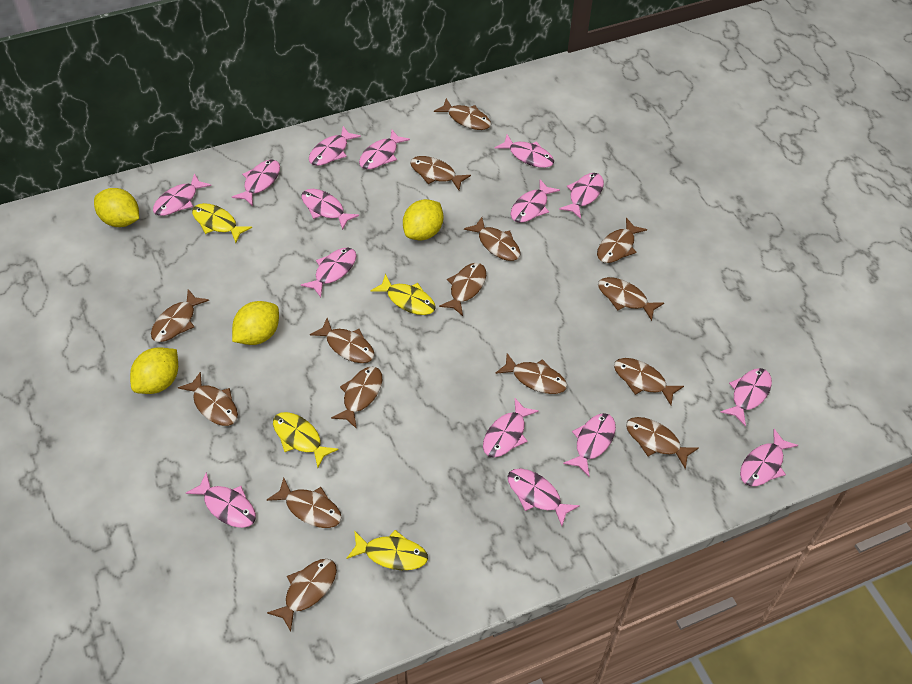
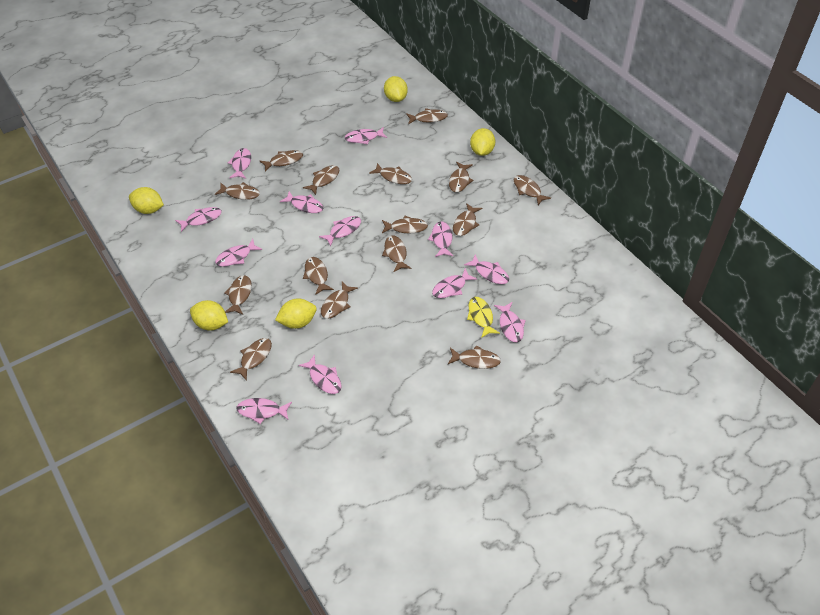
pink fish: [153,173,211,216] [186,472,256,528] [232,160,280,206] [301,189,359,230] [301,248,356,297] [309,126,361,166] [359,130,410,169] [483,398,539,457] [495,135,554,168] [508,469,580,526] [511,180,560,223] [559,173,604,219] [563,413,616,476] [720,368,772,427] [740,429,798,486] = 15 -> [175,207,222,232] [215,239,262,267] [228,148,251,179] [236,398,292,424] [280,191,323,213] [298,354,342,394] [319,216,361,246] [345,127,387,144] [428,222,453,257] [432,268,477,298] [464,254,509,284] [494,302,526,342] = 12
yellow fish: [192,203,252,243] [273,412,339,467] [346,530,428,570] [370,274,436,315] = 4 -> [467,297,500,338] = 1
yellow lemon: [94,188,139,227] [130,347,178,394] [232,301,279,345] [403,199,443,240] = 4 -> [129,187,164,214] [190,300,228,331] [275,298,317,329] [384,76,408,102] [470,128,495,156] = 5

